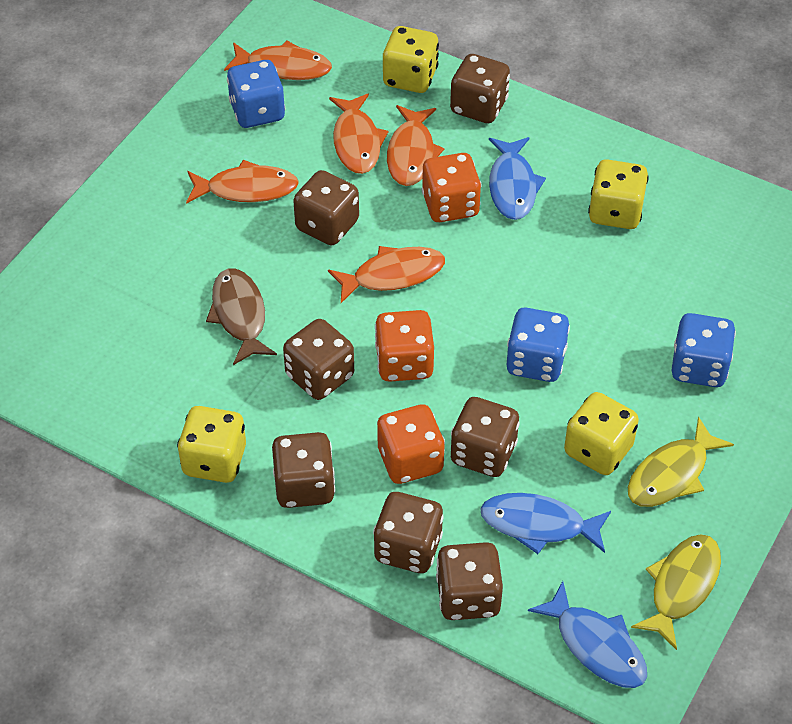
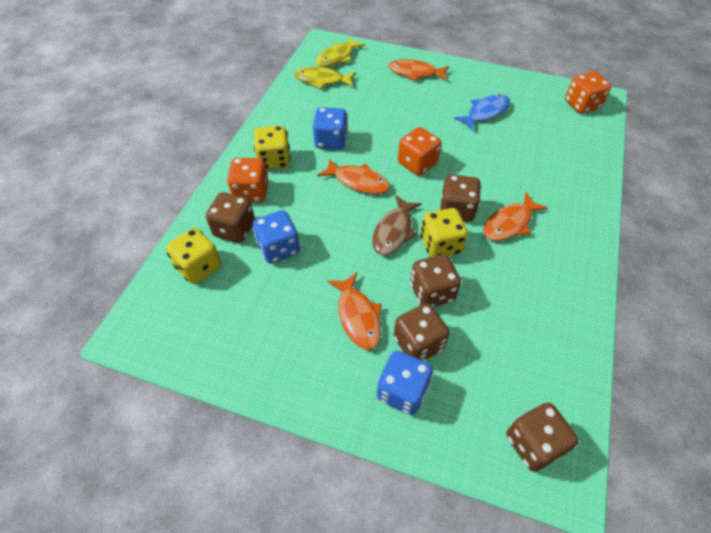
blue fish: [480,493,611,554] [489,137,546,220] [528,581,647,688] = 3 -> [454,94,510,131] = 1
brown dice: [272,432,335,508] [283,319,354,400] [293,170,359,246] [373,492,444,573] [436,542,503,620] [450,54,510,123] [451,397,520,477] = 7 -> [206,192,255,243] [394,303,450,361] [410,254,461,307] [440,175,481,222] [506,403,579,472] = 5
orange fish: [186,160,299,204] [224,40,332,80] [328,246,445,303] [329,94,388,174] [387,105,444,186] = 5 -> [317,158,390,194] [327,272,381,350] [388,59,449,81] [483,192,548,241] = 4
yellow dice: [177,406,246,483] [383,26,439,93] [564,392,639,475] [588,159,649,229] = 4 -> [166,228,221,284] [254,126,291,169] [420,208,468,257] = 3

